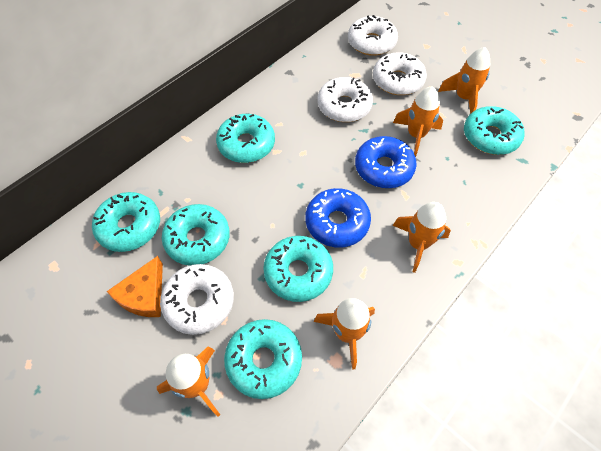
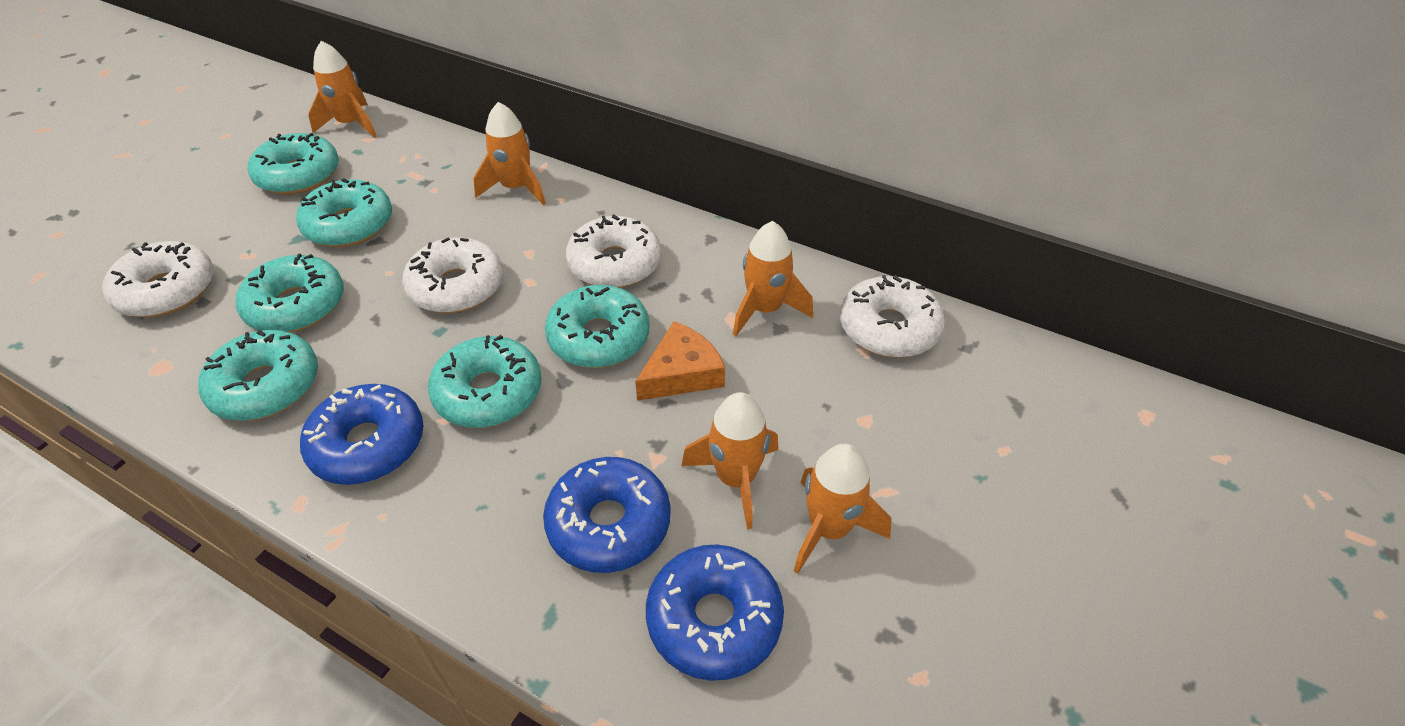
blue donut: [305,188,371,248] [355,136,417,188] = 2 -> [300,384,424,485] [543,457,671,573] [646,544,784,681] = 3

